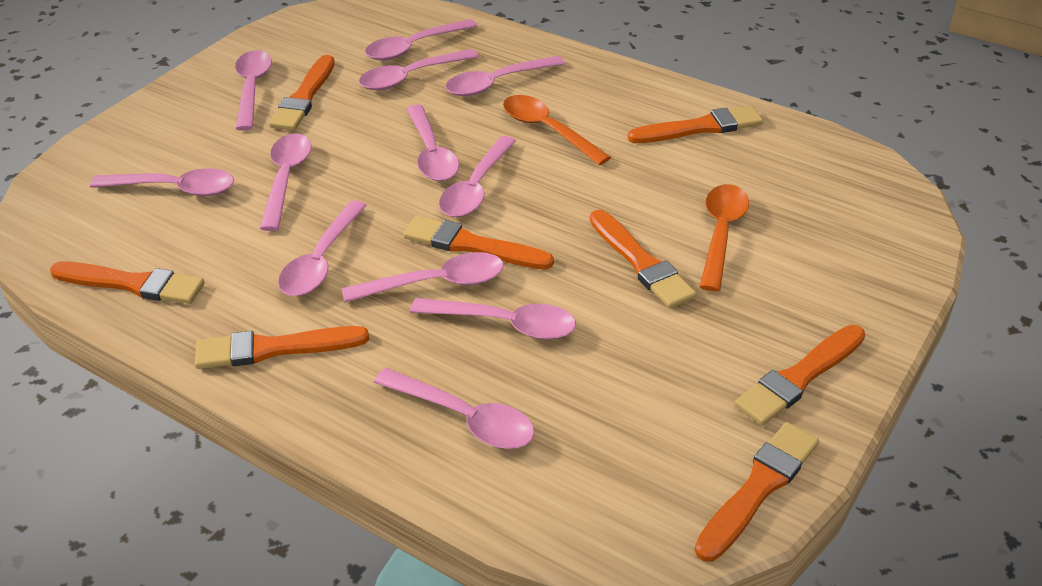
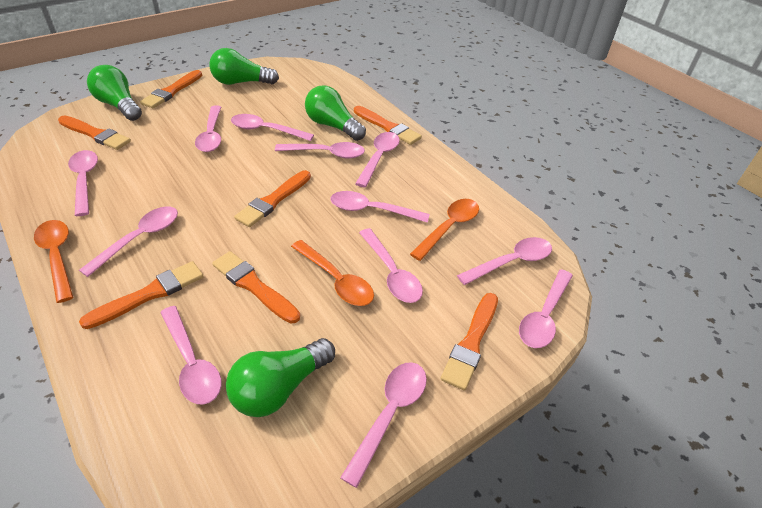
green light bulb: none = 0 -> [87,65,142,121] [209,48,279,85] [226,338,335,417] [305,85,366,141] = 4
orange brush: [50,261,204,304] [195,326,369,369] [269,55,335,130] [403,216,554,270] [590,210,696,308] [628,106,763,143] [695,422,819,562] [735,325,865,425] = 8 -> [58,115,131,150] [79,261,204,329] [140,70,202,108] [212,251,300,324] [234,170,311,227] [354,106,422,145] [441,293,498,391] = 7
orange spoon: [503,95,611,165] [700,184,749,291] = 2 -> [34,220,73,303] [291,240,374,306] [410,199,479,261] = 3

